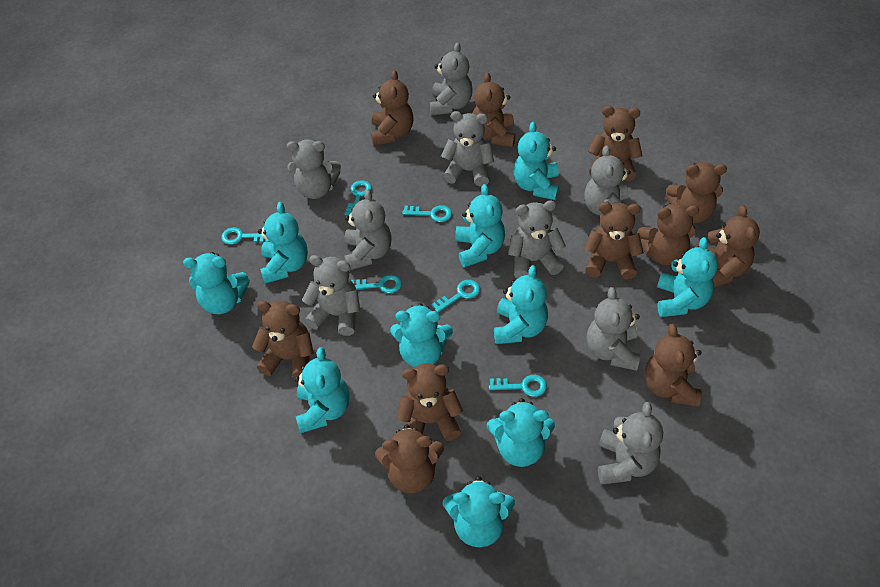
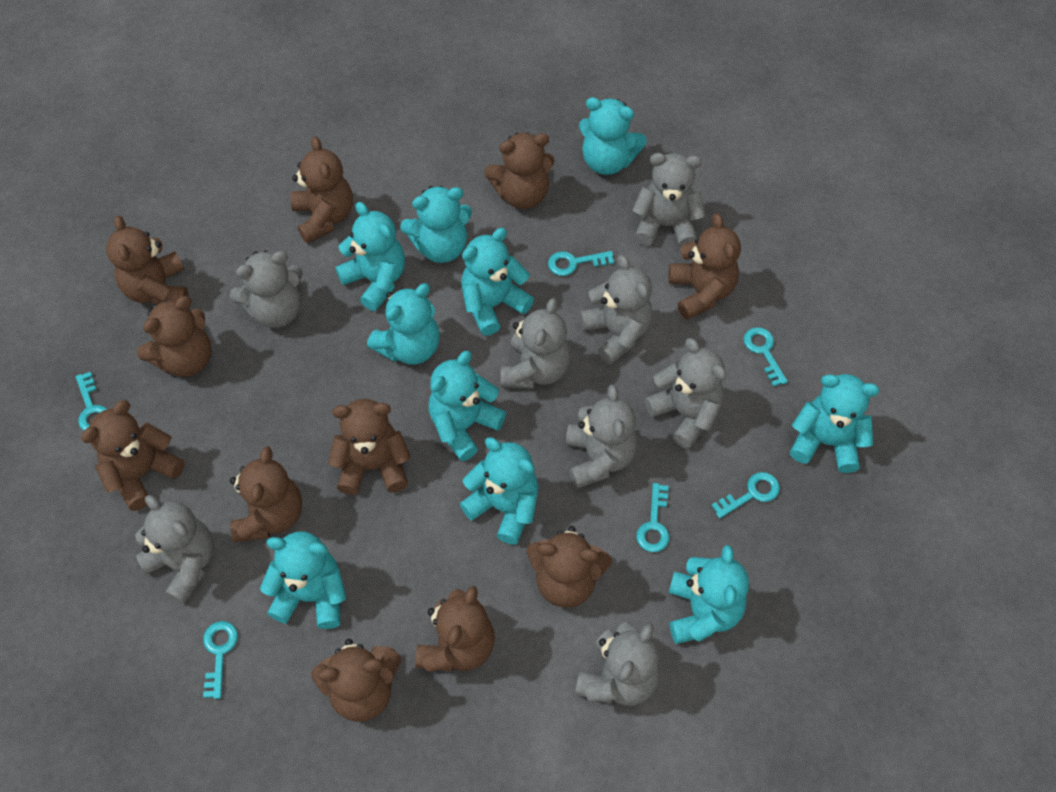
grey teddy bear: [287,140,341,199] [302,255,360,336] [344,189,392,270] [430,42,473,115] [441,111,494,187] [508,200,566,279] [584,145,631,215] [587,287,641,371] [598,402,663,485] = 9 -> [135,495,214,604] [230,250,303,328] [501,298,570,389] [566,385,637,489] [575,622,660,706] [580,255,653,365] [632,153,706,248] [644,338,726,449] = 8

